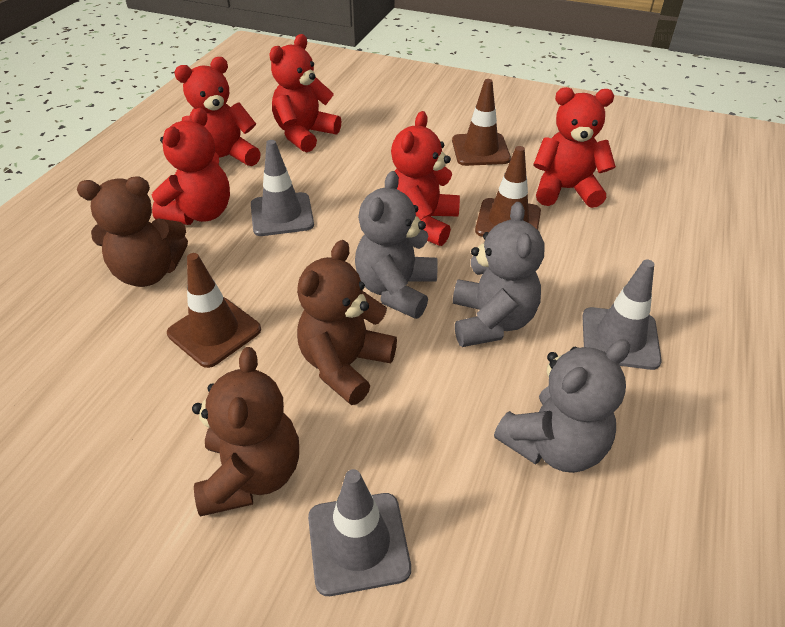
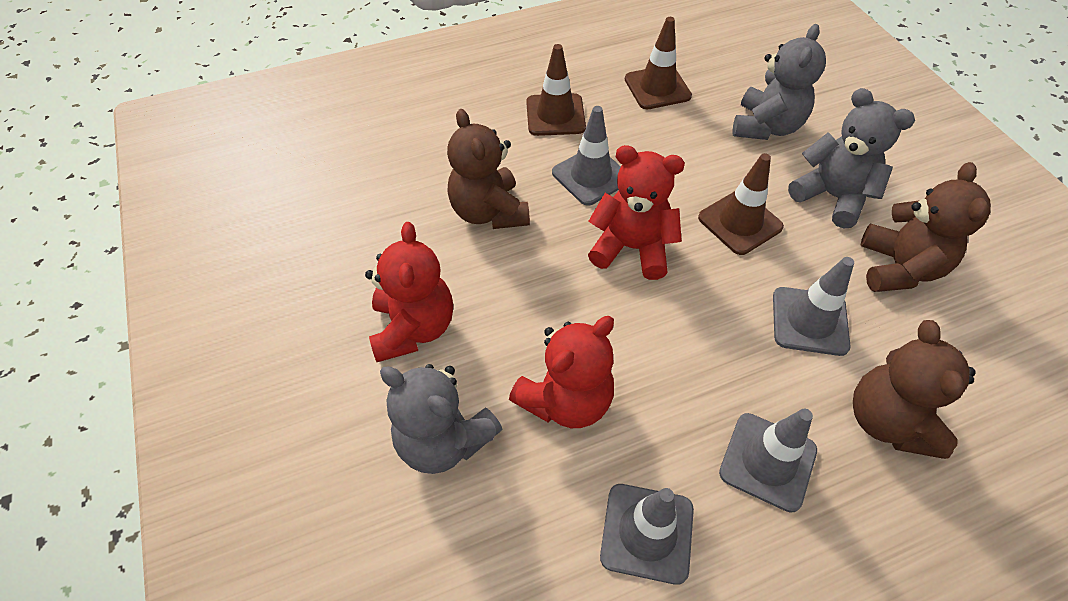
grey traffic cone: [251,140,314,236] [308,469,411,596] [582,260,662,370] = 3 -> [552,106,621,206] [600,484,694,585] [719,409,817,513] [773,257,854,356] = 4
red teddy bear: [152,108,230,225] [174,57,261,166] [269,34,341,152] [391,111,460,246] [533,87,616,208] = 5 -> [365,222,453,362] [509,316,614,428] [588,145,685,280] = 3

